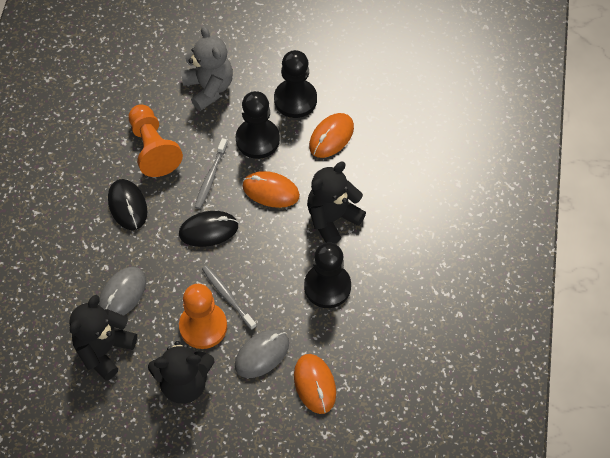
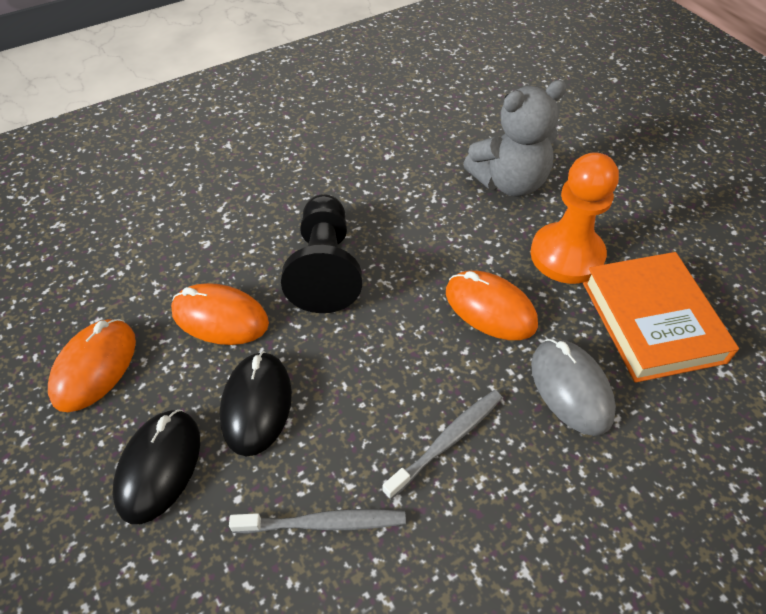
black pawn: [236,91,280,159] [274,50,317,118] [304,242,351,308] = 3 -> [281,194,362,313] = 1
black teddy bear: [69,295,137,381] [148,341,214,404] [307,162,366,244] = 3 -> none = 0
grey mouse: [99,267,146,316] [235,329,289,378] = 2 -> [531,339,616,436] = 1
orange book: none = 0 -> [583,252,739,383] = 1
orange pawn: [129,104,183,177] [179,284,227,349] = 2 -> [530,152,619,284] = 1

